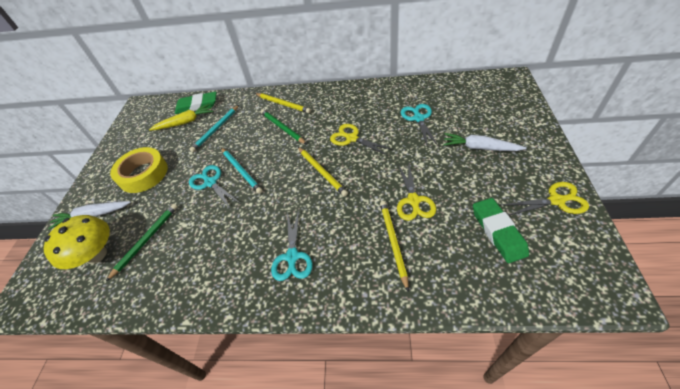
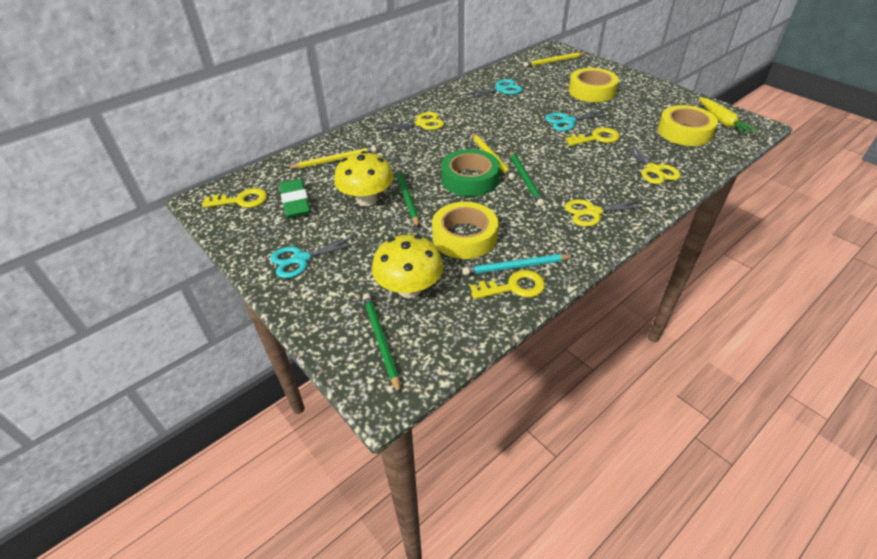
green eraser: [175,92,216,114] [473,198,529,263] = 2 -> [279,179,311,218] = 1
green pencil: [106,204,178,281] [260,109,306,144] = 2 -> [363,294,401,395] [395,168,419,228] [510,151,544,206] = 3
green tape: none = 0 -> [441,149,500,197] = 1
turquoise pencil: [189,105,239,152] [221,148,263,194] = 2 -> [462,254,574,275] = 1
white carrot: [48,201,131,230] [443,133,527,151] = 2 -> none = 0
yellow key: none = 0 -> [202,188,267,208] [470,270,545,299] [565,127,620,146] = 3
yellow mushroom: [44,215,110,269] = 1 -> [334,151,394,206] [372,235,444,298] = 2
yellow tape: [110,147,168,193] = 1 -> [432,202,498,259] [569,68,619,102] [658,105,718,146] = 3

